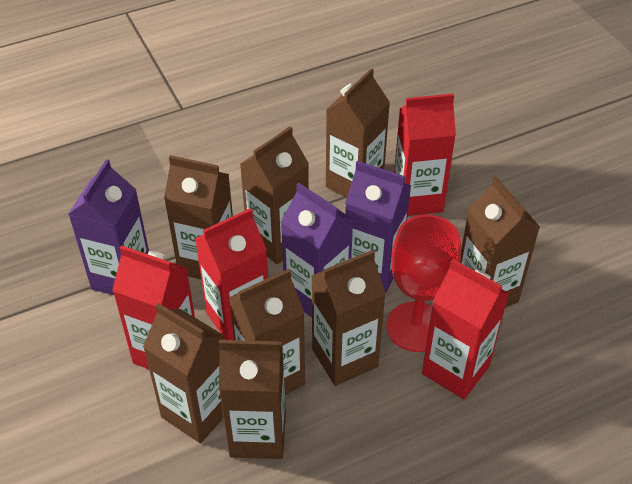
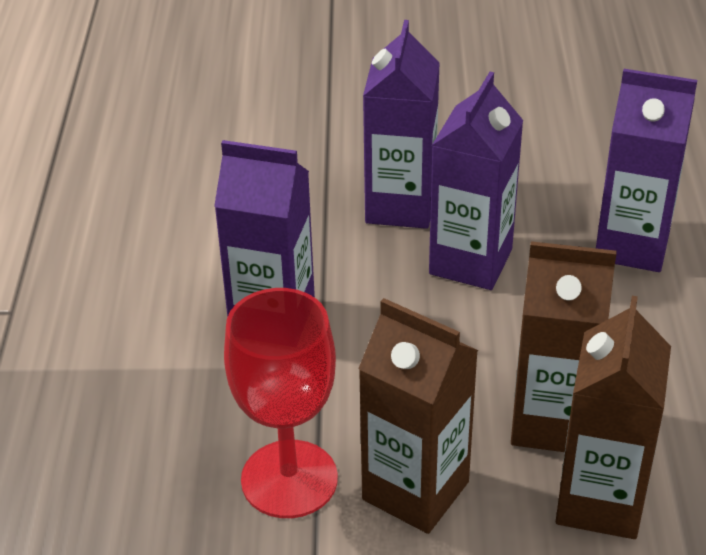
brown carton: [143,303,224,444] [164,155,233,279] [219,340,286,459] [229,269,305,395] [240,126,309,264] [312,250,386,386] [326,69,390,198] [461,176,540,308] = 8 -> [358,298,478,534] [511,241,617,452] [556,296,671,539] = 3
purple carton: [68,159,149,295] [281,183,354,317] [345,161,411,294] = 3 -> [214,140,315,317] [363,20,440,229] [429,72,524,290] [596,69,697,272] = 4
red carton: [112,245,195,369] [195,208,268,340] [394,94,456,216] [422,259,509,399] = 4 -> none = 0

